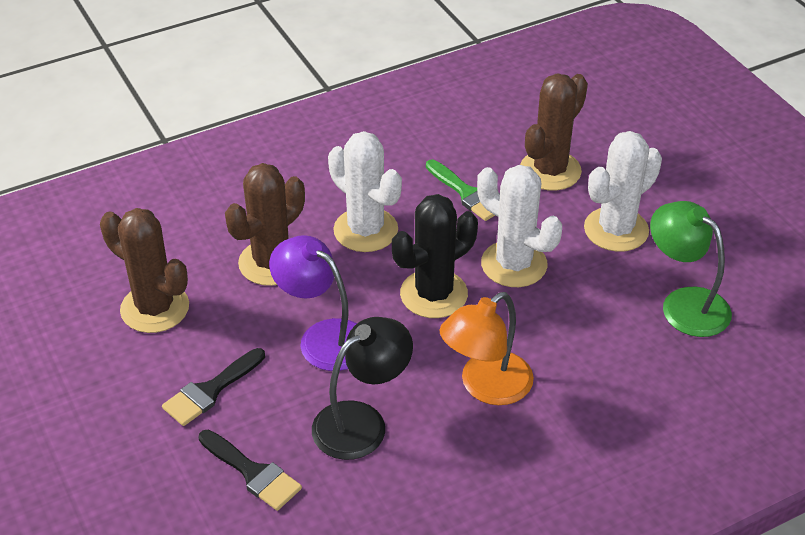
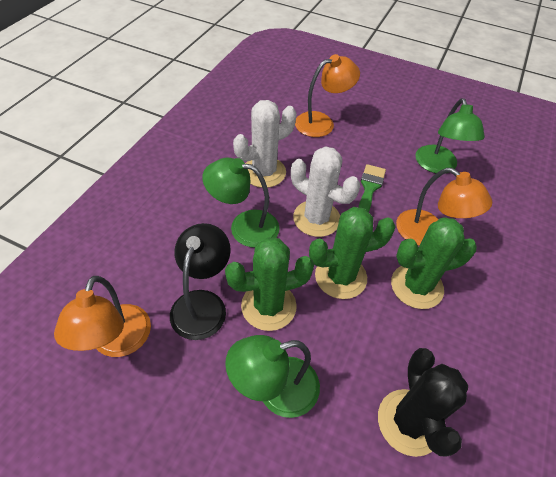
black brush: [162,348,265,426] [198,430,302,511] = 2 -> none = 0
brown cactus: [100,208,189,333] [225,163,305,286] [520,73,588,191] = 3 -> none = 0
green cactus: none = 0 -> [225,237,314,331] [309,207,396,299] [391,217,477,309] = 3
green lamp: [650,201,732,337] = 1 -> [202,158,279,248] [225,335,320,418] [416,98,485,174] = 3
orange lamp: [440,292,534,405] = 1 -> [54,276,151,357] [295,54,360,137] [396,168,492,246] = 3
purple lamp: [269,235,357,371] = 1 -> none = 0
white cactus: [328,131,402,252] [477,165,562,287] [584,131,662,252] = 3 -> [233,100,296,188] [291,146,360,237] = 2

